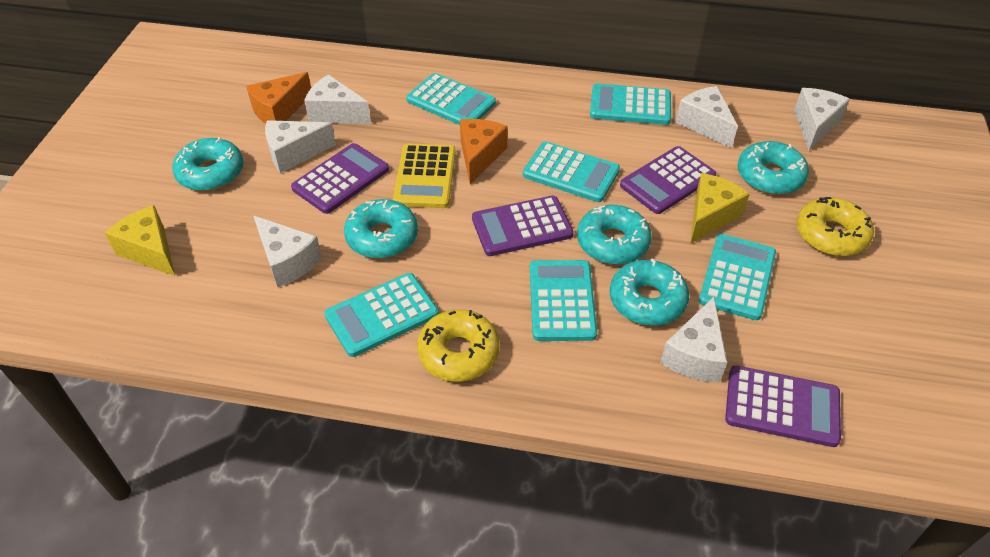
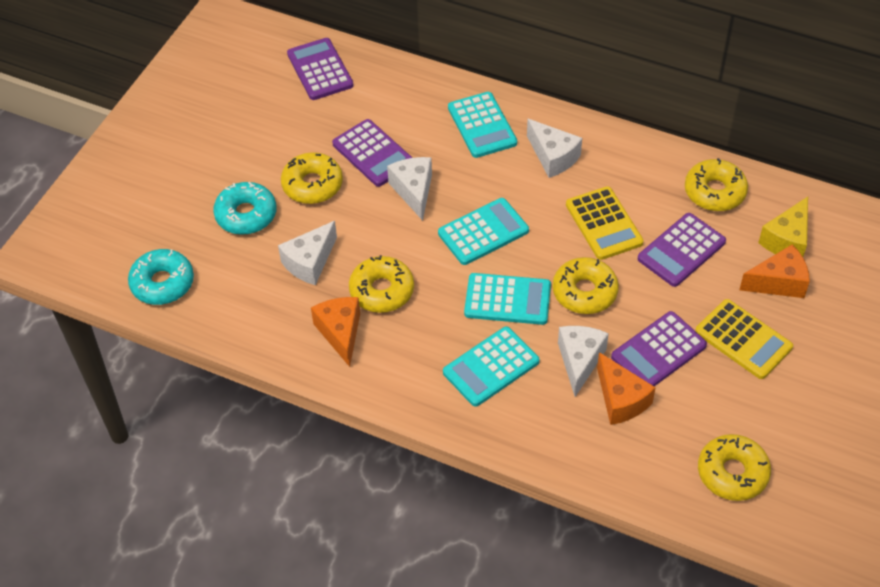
orange cheese: [246,72,311,124] [460,119,508,184] = 2 -> [311,297,360,367] [597,352,656,425] [739,244,810,298] = 3
turquoise calculator: [325,273,439,357] [406,73,496,125] [523,142,620,202] [530,260,597,341] [590,83,671,125] [699,234,776,320] = 6 -> [438,198,529,265] [443,326,539,407] [448,92,517,158] [464,273,551,325] = 4
turquoise donut: [172,137,243,191] [344,199,418,258] [577,205,652,264] [610,258,689,326] [738,141,809,195] = 5 -> [128,249,194,305] [213,182,276,235] = 2
white cheese: [254,216,322,287] [265,120,336,173] [304,74,371,124] [660,297,727,383] [676,86,738,148] [794,88,850,150] = 6 -> [278,221,337,285] [387,157,432,221] [527,119,582,178] [558,326,609,397] = 4
yellow calculator: [393,144,456,208] = 1 -> [566,186,644,260] [695,299,793,379] = 2
yellow cheese: [105,205,175,276] [691,173,750,243] = 2 -> [758,197,808,257] = 1
yellow donut: [417,309,500,382] [797,197,874,256] = 2 -> [281,152,343,204] [349,255,414,313] [553,257,619,314] [685,158,748,211] [698,434,771,501] = 5

